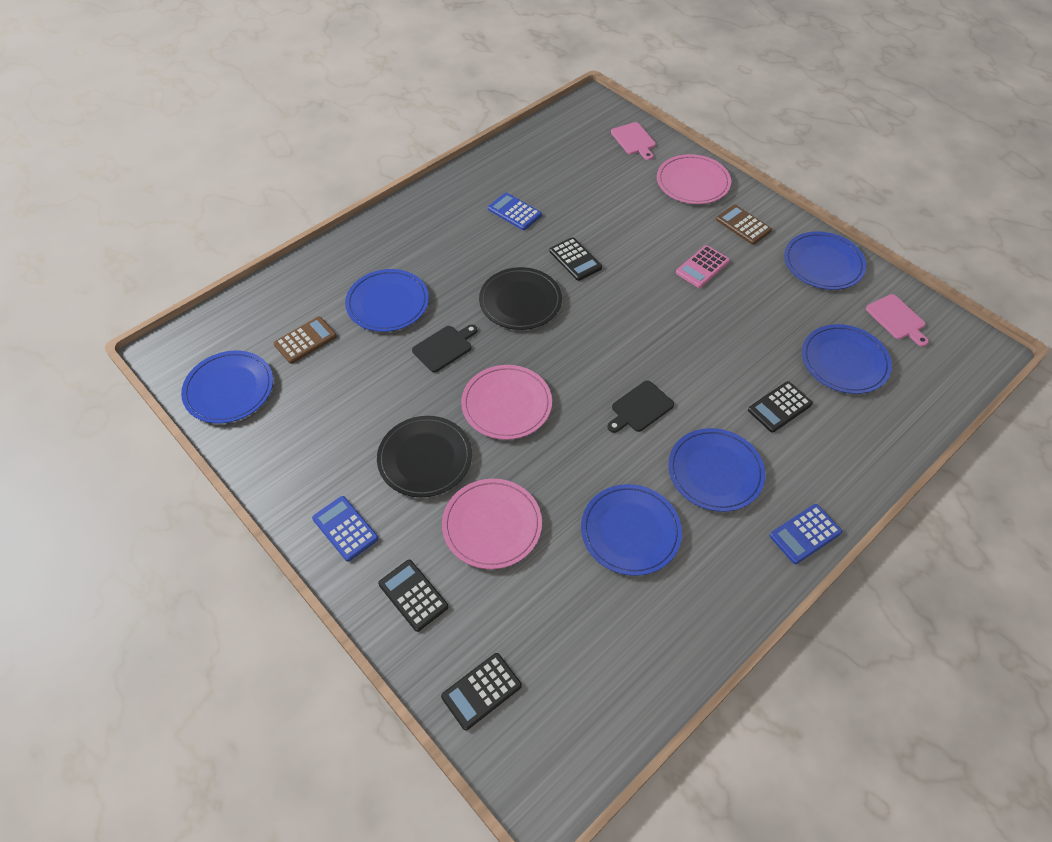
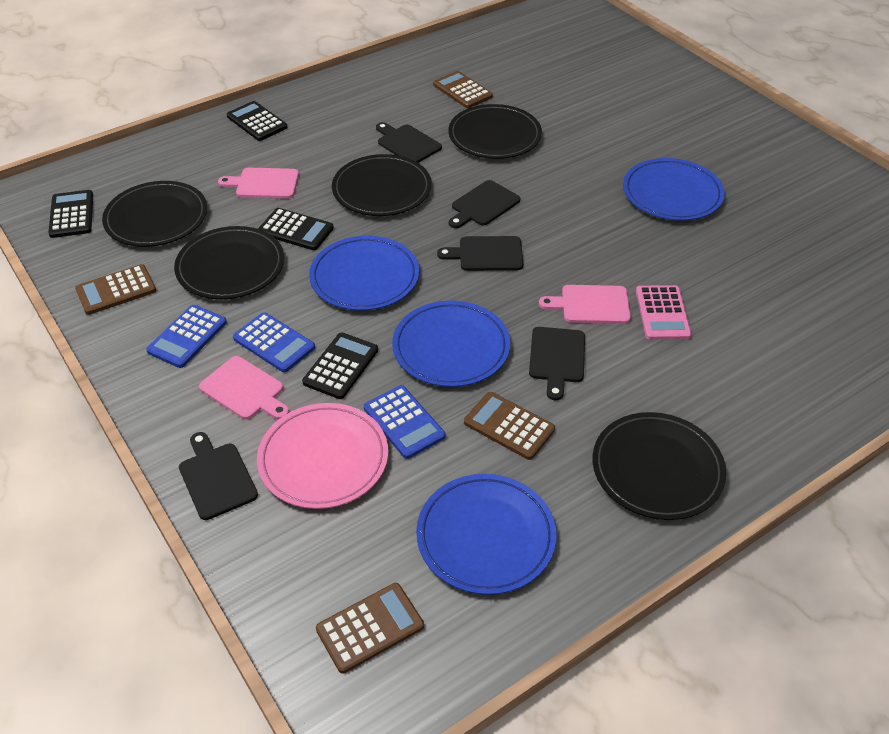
black cutting board: [412,325,477,372] [607,381,674,433] = 2 -> [179,432,258,520] [376,122,442,163] [437,236,523,271] [449,180,520,228] [529,327,585,400] = 5
black plate: [377,416,472,497] [479,267,562,330] = 2 -> [102,181,208,247] [174,226,284,299] [332,154,432,216] [448,104,542,159] [593,412,726,520] = 5
blue plate: [181,351,273,424] [345,269,429,332] [581,484,682,576] [668,428,765,512] [784,231,866,290] [802,324,892,394] = 6 -> [309,236,419,311] [392,301,510,387] [416,474,556,595] [623,158,725,221] = 4
brown calculator: [274,317,337,364] [716,205,772,245] = 2 -> [75,264,156,315] [316,583,424,674] [433,71,493,108] [464,392,555,460] = 4
pink cutting board: [611,122,656,160] [866,294,929,347] = 2 -> [199,356,289,420] [218,168,299,199] [539,285,631,324] = 3
pink plate: [442,479,542,569] [461,365,552,440] [657,154,731,204] = 3 -> [257,403,388,509] = 1

